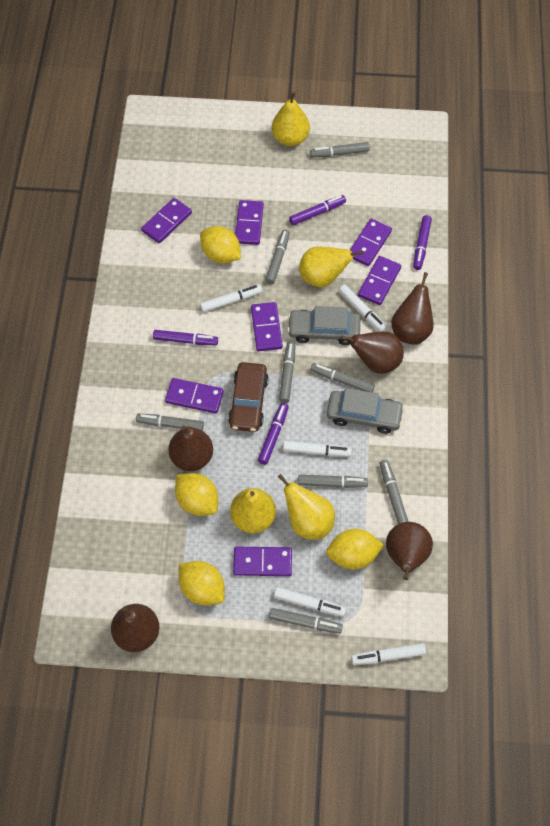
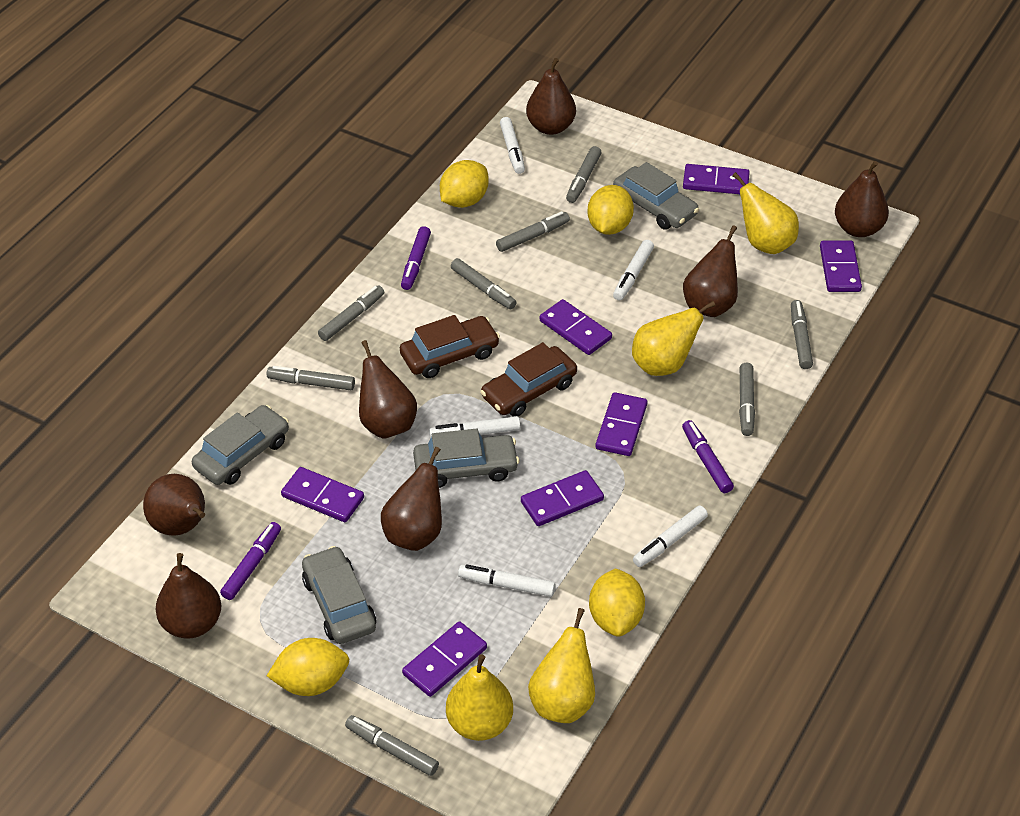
brown car: [228,362,269,432] = 1 -> [400,315,500,378] [480,342,577,416] = 2
brown pear: [111,604,159,652] [168,425,213,471] [341,331,404,374] [386,522,433,580] [391,272,434,345] = 5 -> [143,474,205,536] [156,553,221,639] [359,340,417,438] [381,447,442,551] [526,58,576,135] [683,225,738,317] [835,161,889,237] = 7
grey car: [287,306,360,345] [327,388,404,434] = 2 -> [192,405,289,485] [302,546,376,644] [413,429,519,488] [613,162,699,230] = 4
purple marker: [153,330,218,345] [258,403,289,465] [289,195,346,225] [413,215,432,270] = 4 -> [220,522,281,600] [401,226,431,290] [682,420,734,493] = 3

